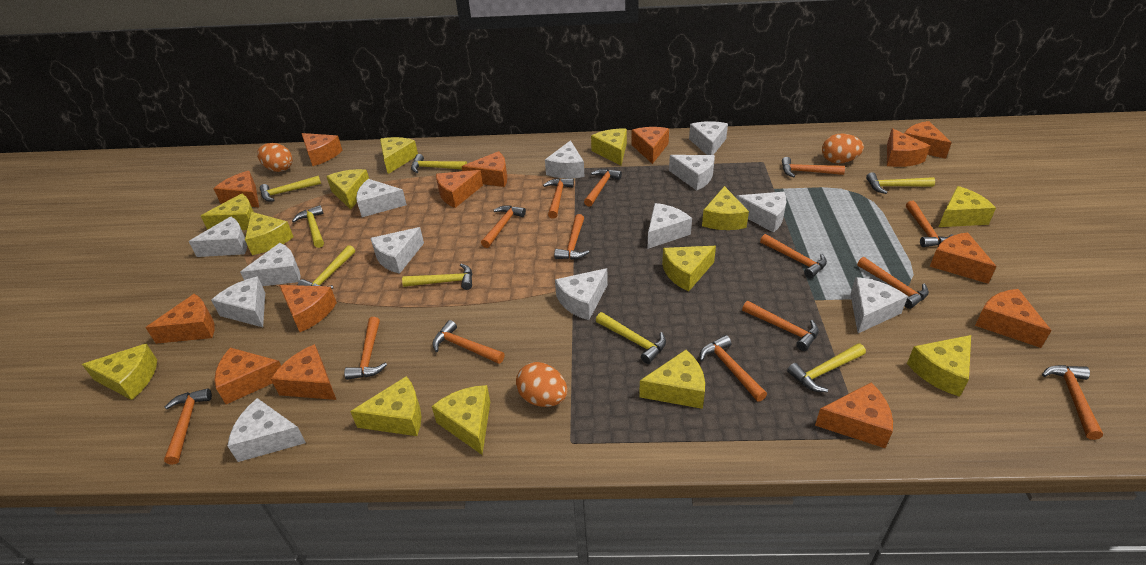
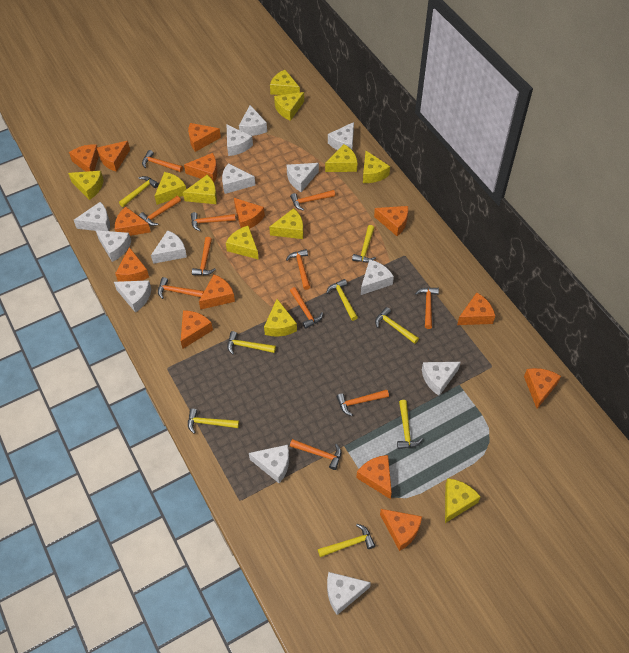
orange egg: [257,143,292,172] [516,362,567,407] [822,133,864,164] = 3 -> none = 0
orange hammer: [164,388,212,465] [344,317,387,380] [432,320,505,364] [481,206,526,248] [543,178,574,219] [554,214,589,260] [584,169,622,207] [700,335,767,402] [742,301,819,351] [760,234,827,278] [782,157,845,177] [857,257,929,309] [906,201,953,247] [1042,365,1103,440] = 14 -> [139,196,181,226] [142,150,183,172] [158,277,204,299] [191,212,236,231] [192,237,216,275] [286,249,310,290] [290,190,335,211] [290,287,323,329] [290,439,341,470] [336,390,389,416] [415,288,439,329] = 11
yellow cheese: [82,344,157,400] [201,193,254,230] [245,212,294,255] [326,169,369,210] [350,376,421,436] [380,137,418,174] [432,385,490,455] [591,129,627,166] [639,350,705,409] [662,246,716,292] [702,186,749,230] [907,335,971,397] [939,186,996,227] = 13 -> [68,171,104,200] [155,172,186,205] [183,175,217,204] [226,226,259,260] [264,299,297,336] [269,208,303,239] [270,70,300,95] [274,92,304,121] [325,144,357,172] [363,151,390,183] [445,478,481,523] = 11

